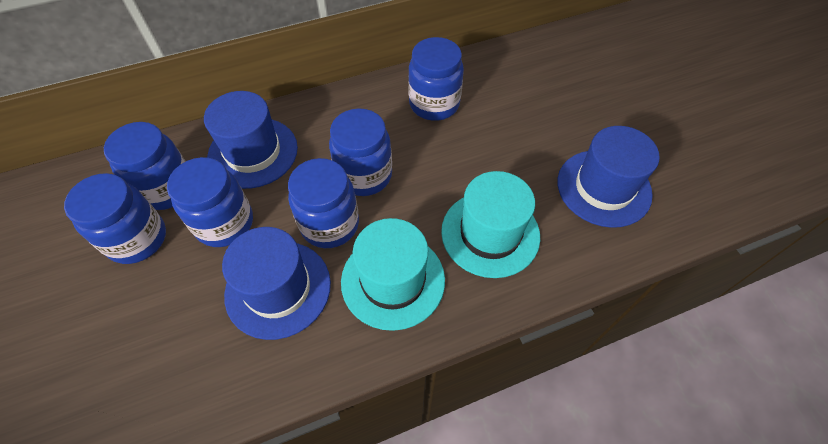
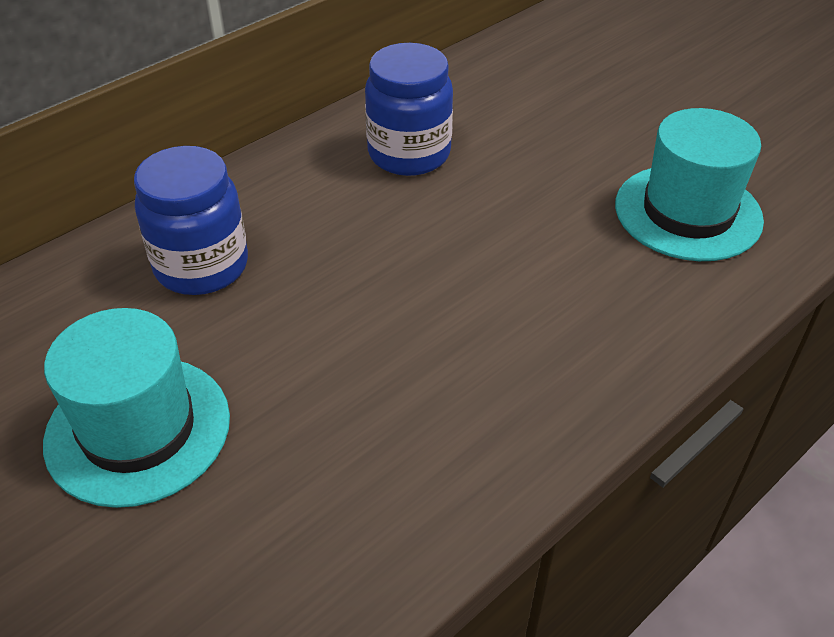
blue hat: [204,91,298,189] [222,227,331,340] [557,126,660,228] = 3 -> none = 0
blue jar: [64,173,166,264] [104,122,186,210] [167,157,253,247] [288,158,359,248] [329,108,392,196] [408,37,464,121] = 6 -> [134,146,248,295] [365,43,453,176] = 2

